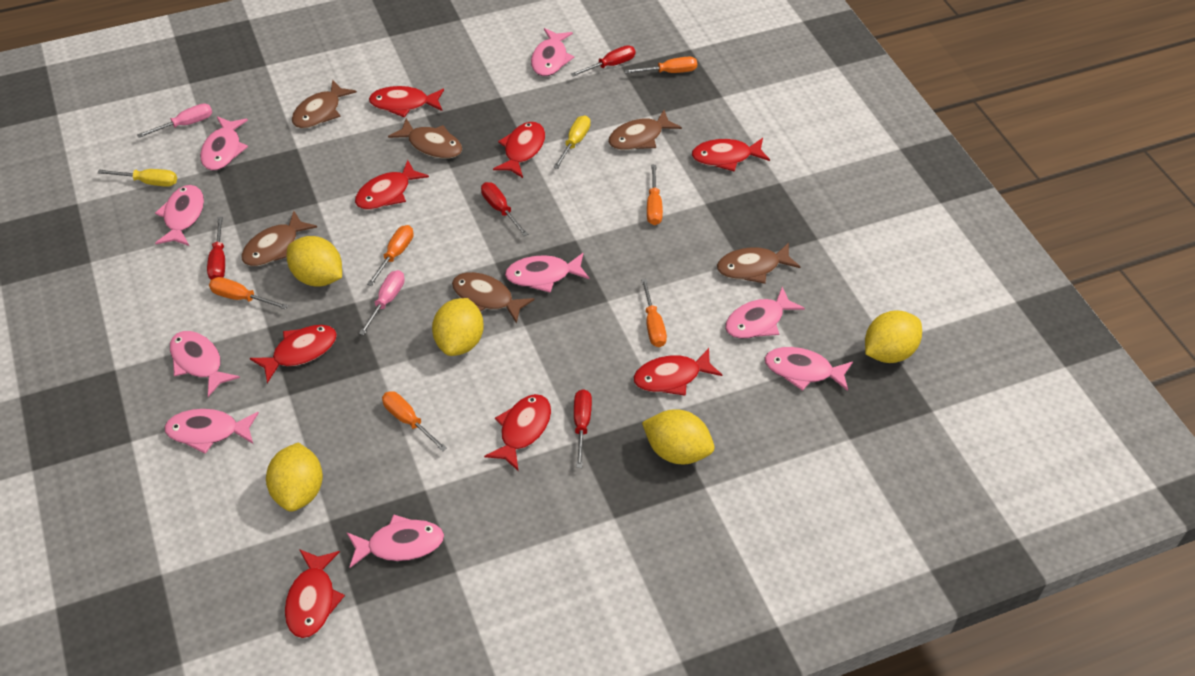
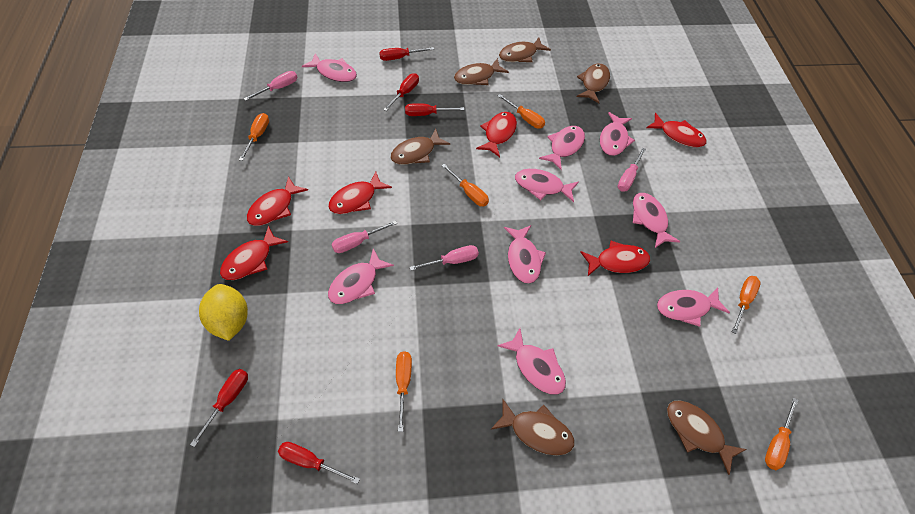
pink screwdriver: [137,103,212,138] [359,270,405,335] = 2 -> [244,71,297,101] [331,220,398,253] [410,245,479,271] [618,148,646,192] = 4
red fish: [250,325,337,383] [285,549,345,638] [355,160,429,210] [369,86,444,118] [484,394,551,470] [493,122,545,178] [633,348,722,396] [692,138,770,172] = 8 -> [220,226,288,280] [247,176,308,226] [328,171,392,214] [476,112,517,157] [580,241,650,276] [646,113,707,147] = 6
red screwdriver: [207,217,225,280] [481,182,528,236] [571,45,636,77] [574,389,592,468] = 4 -> [190,369,248,447] [278,442,360,484] [379,47,434,61] [383,73,419,111] [405,103,464,116] = 5
yellow lemon: [266,443,323,512] [287,236,342,287] [432,298,484,356] [642,409,714,464] [865,311,922,363] = 5 -> [199,284,248,341] = 1
yellow screwdriver: [98,169,177,187] [553,115,590,169] = 2 -> none = 0

